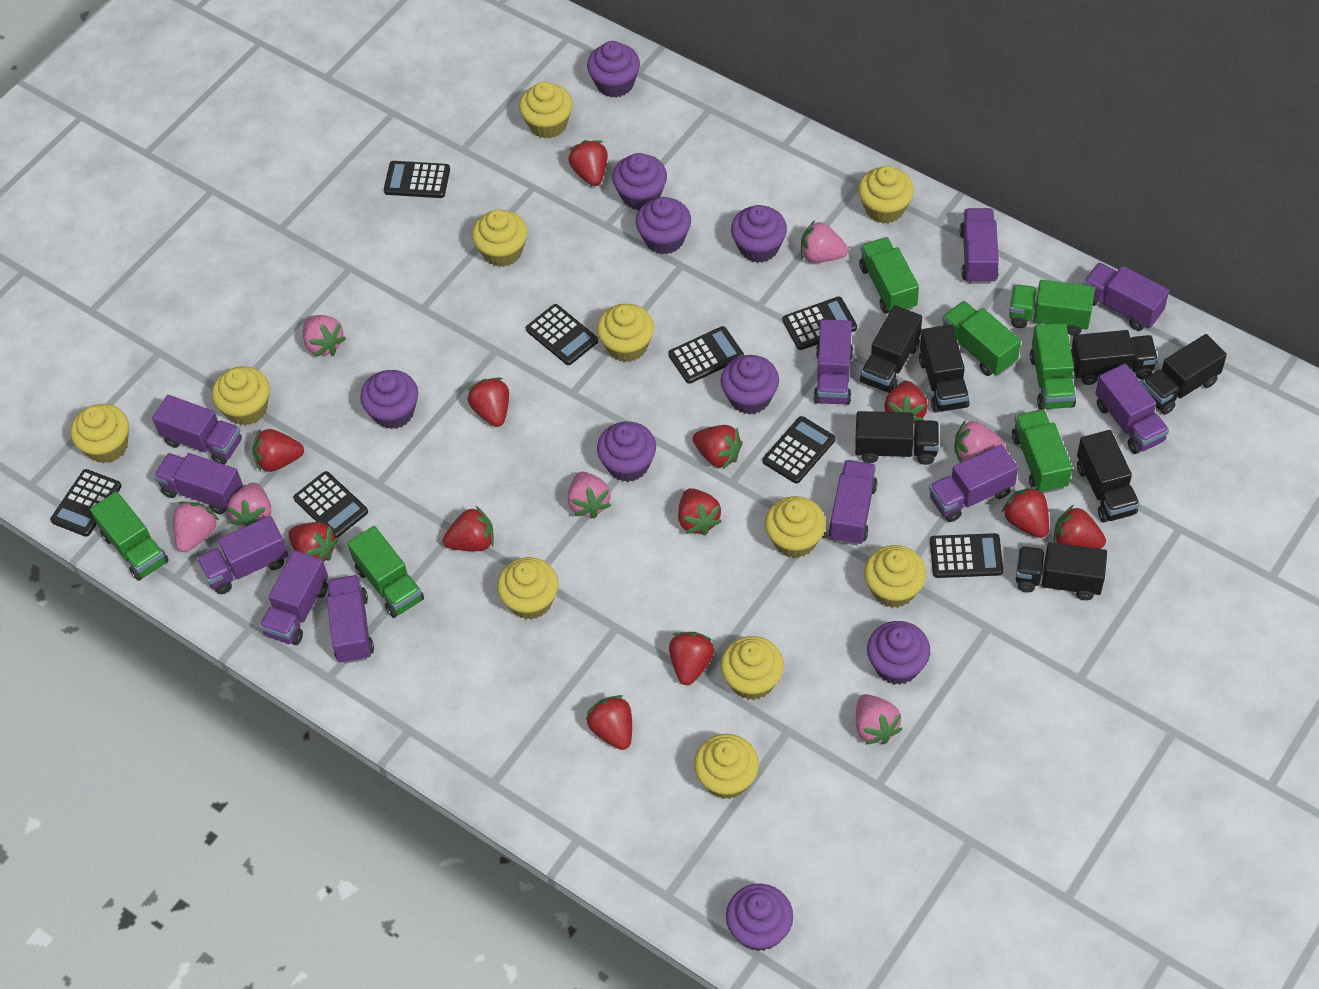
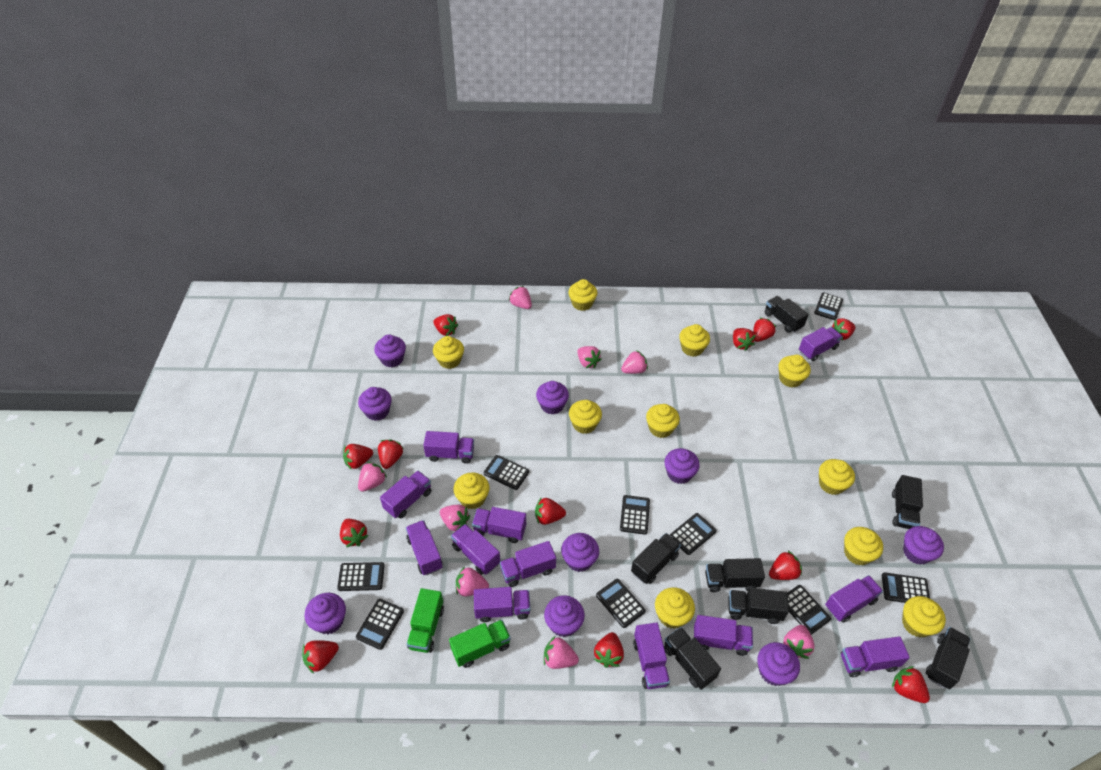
black calculator: [50,469,122,537] [293,471,368,538] [384,161,450,198] [526,304,598,365] [668,326,744,384] [763,416,835,484] [783,296,857,350] [930,533,1003,578] = 8 -> [337,562,385,591] [356,599,404,650] [484,455,529,490] [596,579,646,628] [620,495,650,535] [670,513,716,555] [788,585,831,635] [814,293,843,320] [882,572,930,603] = 9
green truck: [90,492,169,581] [347,526,424,618] [859,237,919,313] [942,301,1021,376] [1009,280,1095,335] [1012,409,1072,494] [1030,323,1076,409] = 7 -> [407,588,444,653] [449,620,511,668] = 2
pink strawberry: [173,502,219,552] [227,483,271,527] [303,315,346,357] [568,472,611,519] [801,220,848,263] [856,694,902,745] [954,420,1005,463] = 7 -> [358,462,387,492] [440,505,470,531] [456,566,489,596] [509,286,532,309] [544,636,579,669] [577,346,601,368] [621,350,648,374] [783,625,815,659] = 8
purple truck: [152,395,242,465] [154,453,243,515] [197,516,289,594] [259,550,328,645] [327,575,374,664] [814,320,853,405] [829,460,878,545] [929,444,1018,522] [960,208,999,284] [1083,263,1169,331] [1095,364,1169,454] = 11 -> [380,471,432,518] [406,520,443,575] [423,431,474,464] [451,524,500,575] [472,507,526,543] [474,587,530,622] [500,541,556,587] [633,622,670,689] [694,615,753,656] [799,327,843,361] [825,575,883,623] [841,636,910,677] = 12

